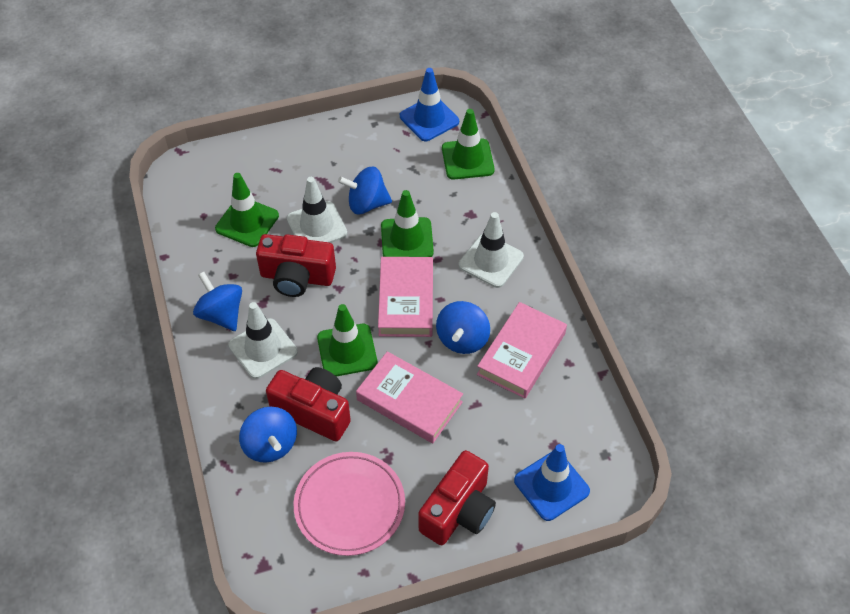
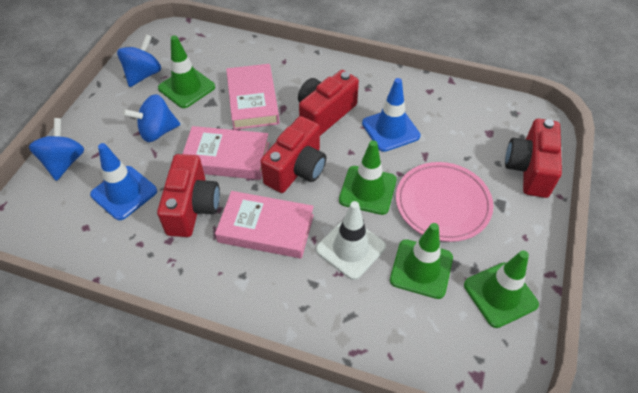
blue spinning top: [193,272,242,331] [239,407,297,463] [338,166,392,214] [436,301,490,354] = 4 -> [29,118,84,181] [117,34,161,87] [123,94,180,142] = 3
red camera: [256,234,336,297] [266,367,351,441] [418,450,496,545] = 3 -> [157,154,220,237] [260,116,326,193] [298,70,359,136] [505,119,562,198] = 4
white traffic cone: [228,302,298,379] [287,177,347,243] [459,212,524,288] = 3 -> [316,201,386,280] = 1

